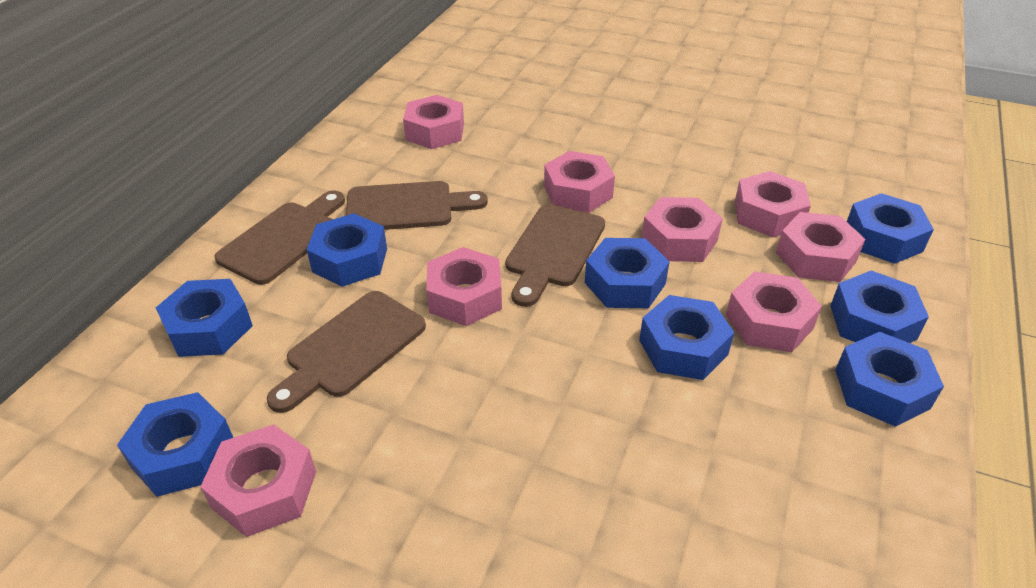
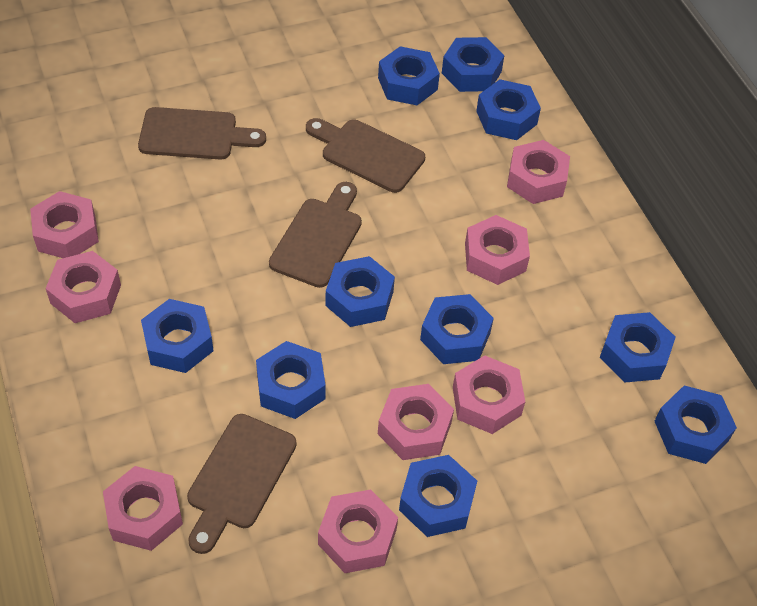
blue nut: [117,392,233,497] [156,279,253,357] [307,213,387,287] [585,238,670,308] [639,295,734,380] [830,270,929,343] [835,332,944,427] [847,193,934,264] = 8 -> [141,299,214,373] [256,341,326,419] [326,256,395,327] [378,46,440,105] [399,455,477,537] [420,294,494,364] [442,37,504,92] [476,79,541,140] [600,312,676,382] [654,385,737,464] = 10

